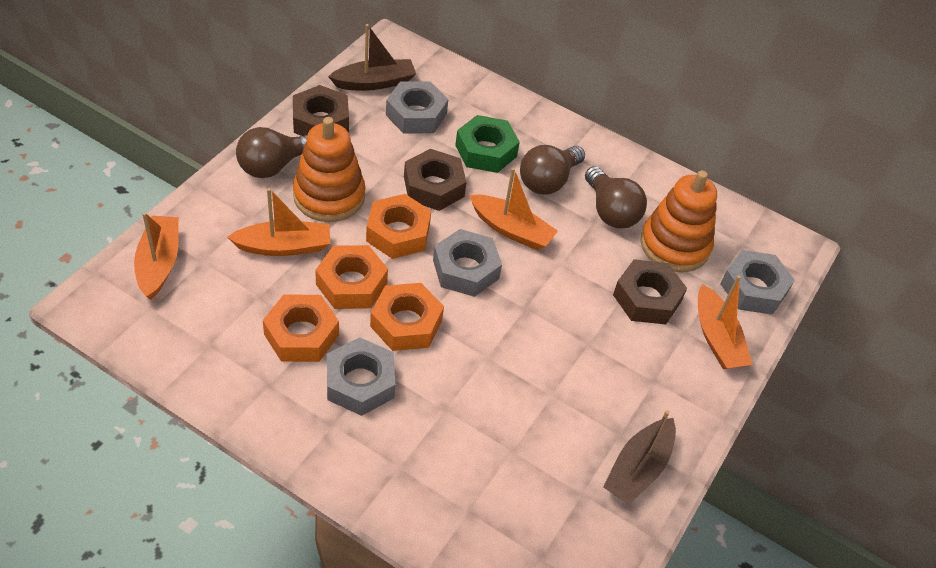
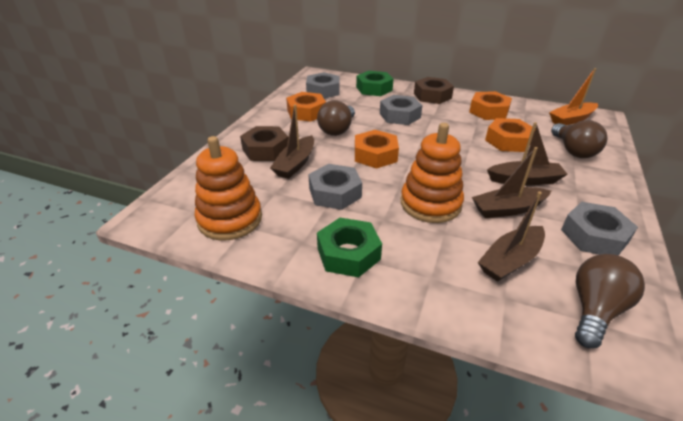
brown boat: [328,24,416,91] [603,410,676,505] = 2 -> [270,104,314,179] [472,147,551,218] [478,191,545,282] [487,122,568,186] = 4
brown nut: [293,85,349,136] [404,149,466,211] [613,259,687,324] = 3 -> [240,126,288,161] [414,77,454,104] = 2
green nut: [455,115,520,173] = 1 -> [317,218,382,277] [356,71,393,96] = 2
orange boat: [134,212,179,300] [227,188,330,256] [469,168,558,250] [698,275,752,369] = 4 -> [549,68,598,125] = 1

